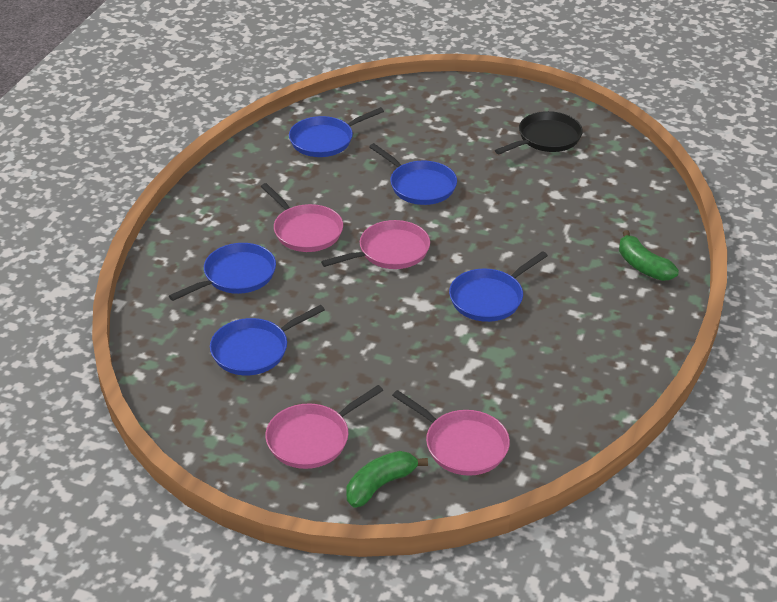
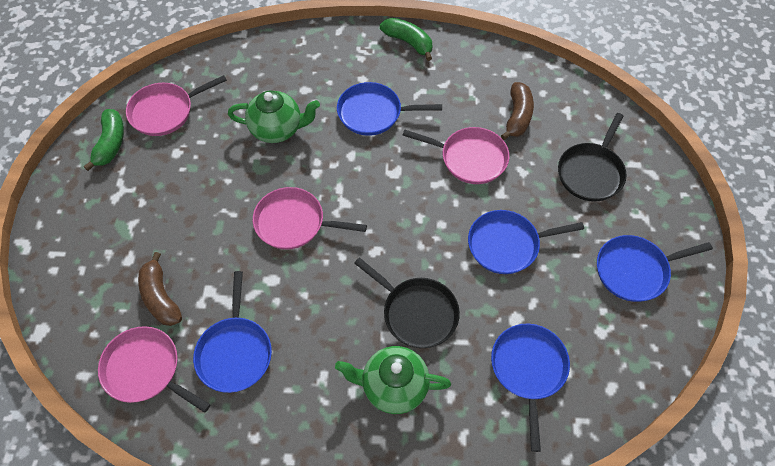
black pan: [495,111,583,154] = 1 -> [354,258,460,348] [558,113,627,202] = 2
brown banana: none = 0 -> [138,252,182,326] [501,82,534,140] = 2
green teapot: none = 0 -> [228,90,320,143] [335,346,451,414] = 2

